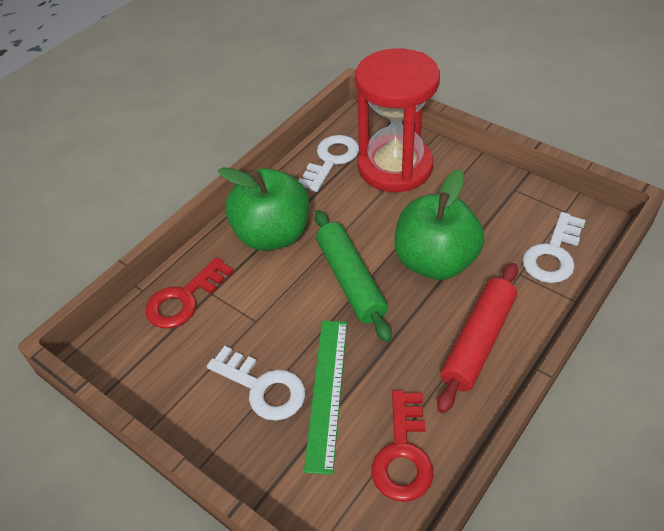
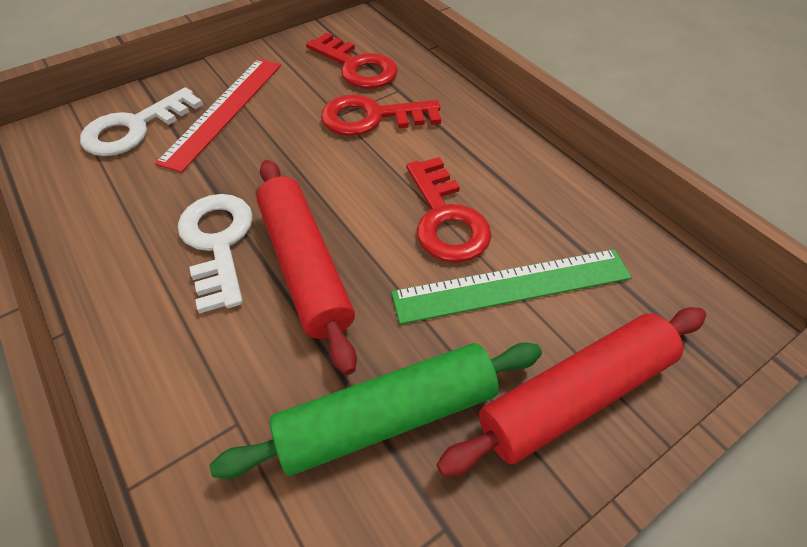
green apple: [218,167,309,251] [394,169,485,280] = 2 -> none = 0
red hourglass: [355,48,440,192] = 1 -> none = 0
red key: [145,257,234,329] [371,390,434,502] = 2 -> [306,33,398,89] [321,94,441,136] [406,157,491,263] = 3
red rolling pin: [437,263,518,413] = 1 -> [256,160,357,375] [437,307,706,477] = 2
red ruler: none = 0 -> [155,59,281,173] = 1
white key: [207,346,305,421] [298,135,359,192] [523,212,586,283] = 3 -> [80,87,203,156] [178,194,253,314] = 2

